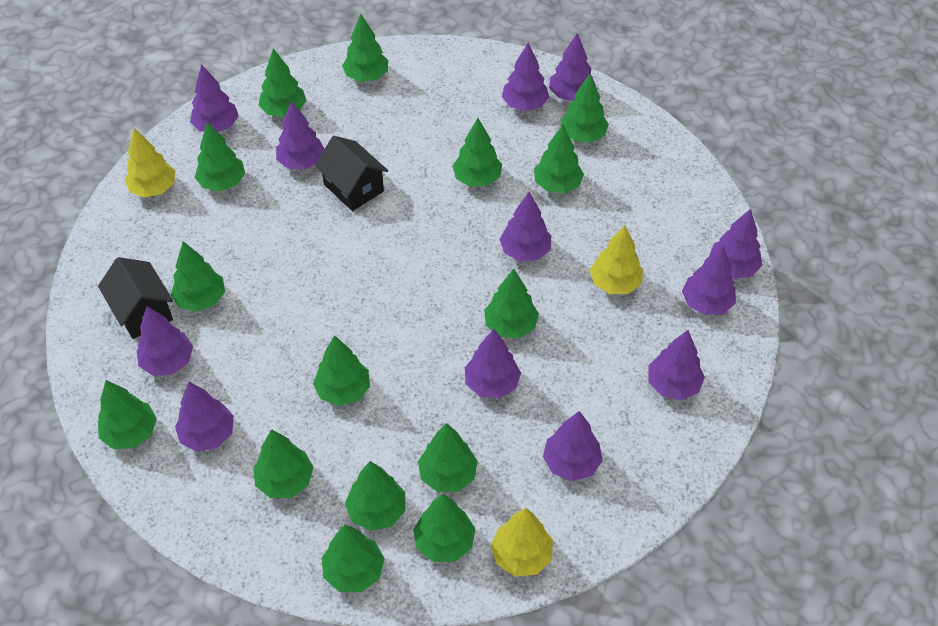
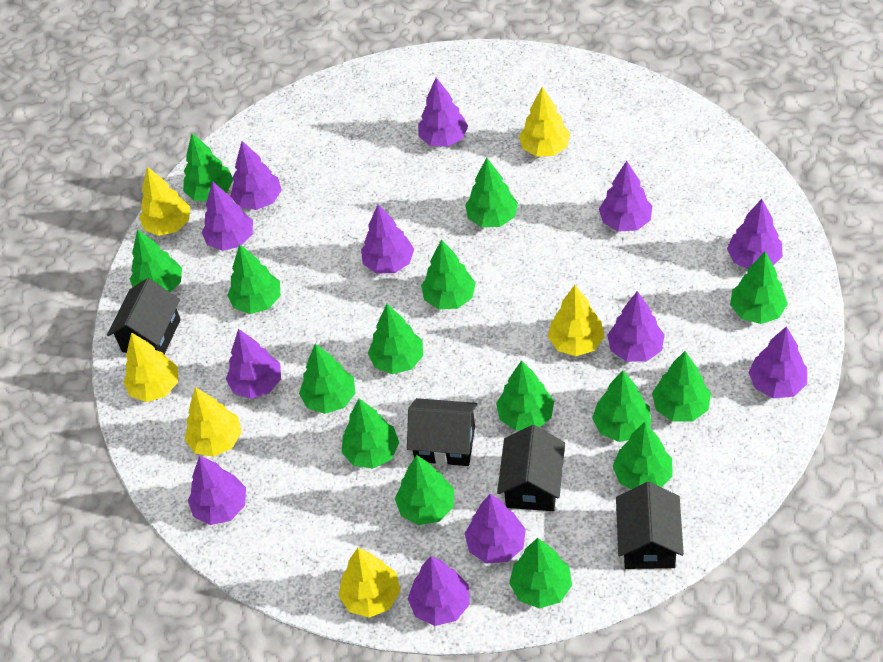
black house: [98,257,173,339] [315,136,388,211] = 2 -> [107,278,181,354] [407,398,477,466] [497,425,565,511] [616,482,684,569] = 4
yellow tree: [125,128,175,198] [491,508,553,576] [590,225,643,294] = 3 -> [123,332,178,402] [139,167,190,236] [185,387,242,457] [338,548,400,618] [519,87,570,157] [548,285,605,356] = 6

